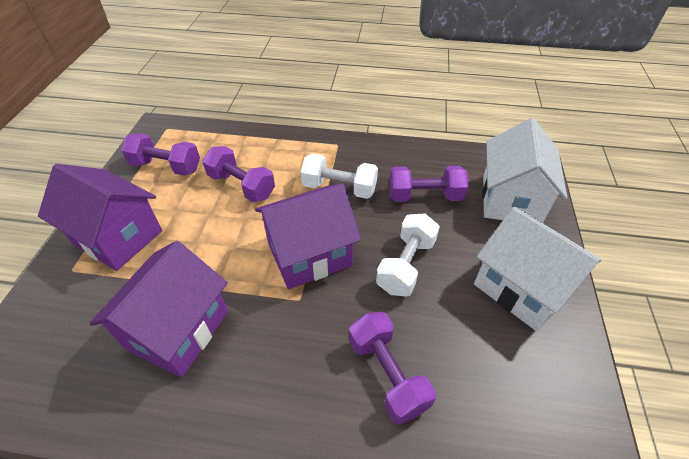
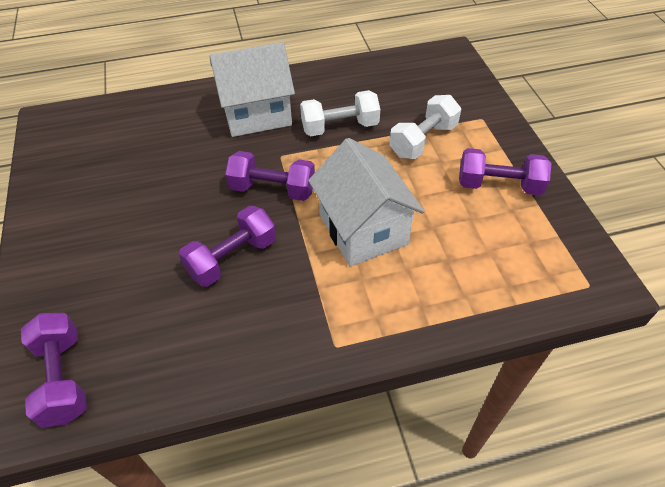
purple house: [38,164,162,271] [89,241,228,377] [255,184,361,289] = 3 -> none = 0

